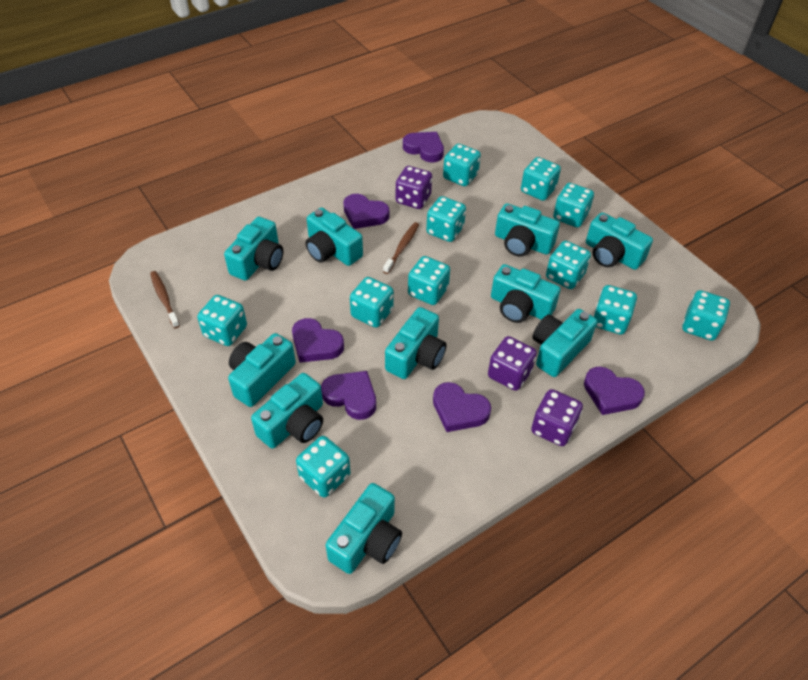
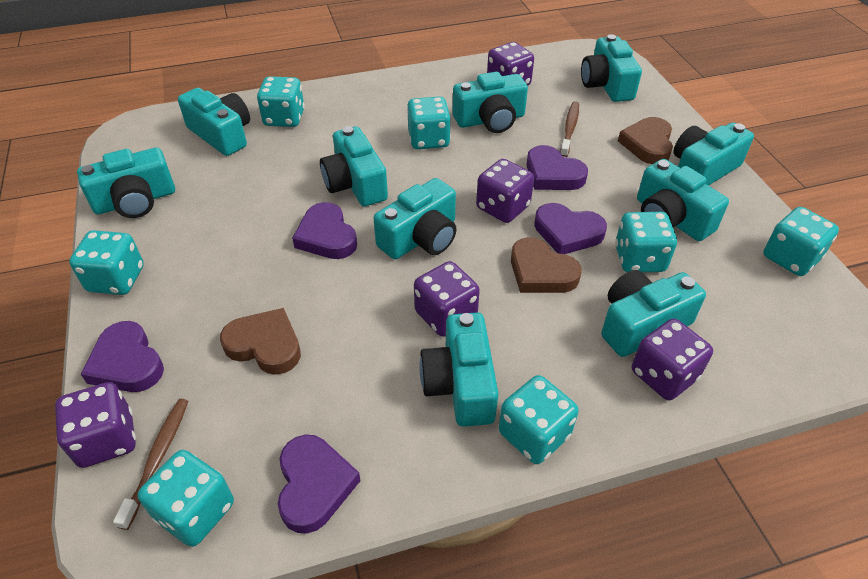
brown heart: none = 0 -> [220,308,301,375] [511,237,581,293] [618,117,673,164] = 3
purple dice: [396,166,432,209] [488,336,537,391] [531,389,583,446] = 3 -> [55,382,136,468] [414,261,480,337] [476,159,534,223] [487,42,534,86] [632,319,713,400] = 5
purple heart: [292,318,344,363] [321,371,376,420] [343,194,389,229] [403,132,444,162] [433,382,491,432] [584,367,645,415] = 6 -> [81,321,164,392] [278,434,361,534] [292,202,357,259] [527,145,588,190] [534,203,607,254] = 5
turquoise dice: [197,295,247,346] [296,436,350,498] [350,277,394,328] [408,256,450,305] [426,196,466,242] [443,144,481,186] [521,157,561,201] [546,241,591,289] [553,183,594,227] [593,285,637,335] [682,290,730,341] = 11 -> [69,230,144,295] [138,450,234,547] [257,76,305,127] [407,96,451,149] [499,375,579,464] [615,212,677,272] [763,207,839,276] = 7

